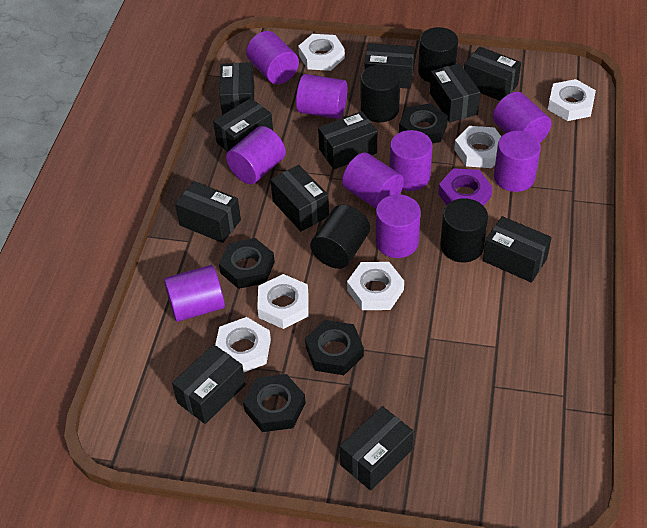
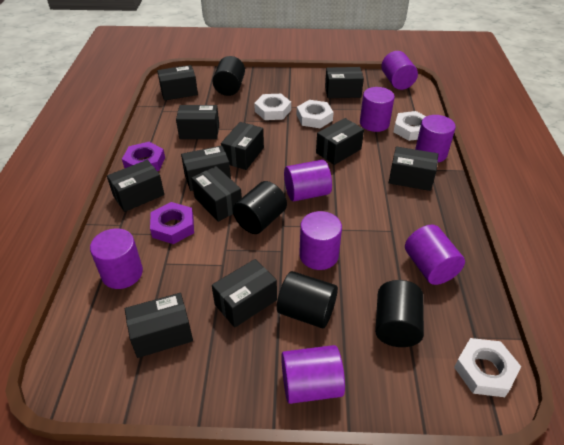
black nut: [219,238,275,289] [243,374,306,432] [305,320,364,375] [399,103,448,144] = 4 -> none = 0
purple cylinder: [164,265,225,322] [226,126,286,184] [246,31,299,84] [296,74,348,119] [342,153,404,209] [376,194,421,258] [390,130,432,191] [493,92,551,142] [494,131,541,192] = 9 -> [90,228,143,289] [281,345,345,404] [284,160,332,201] [299,211,342,270] [360,87,395,132] [381,51,418,90] [405,225,465,285] [415,115,456,162] = 8
purple nut: [438,168,493,206] = 1 -> [122,142,165,171] [150,202,194,244] = 2
white nut: [215,317,271,372] [257,274,308,329] [298,34,345,71] [347,262,404,310] [454,126,501,168] [548,79,596,121] = 6 -> [254,94,291,120] [297,100,334,128] [394,111,426,141] [454,338,521,397] = 4

